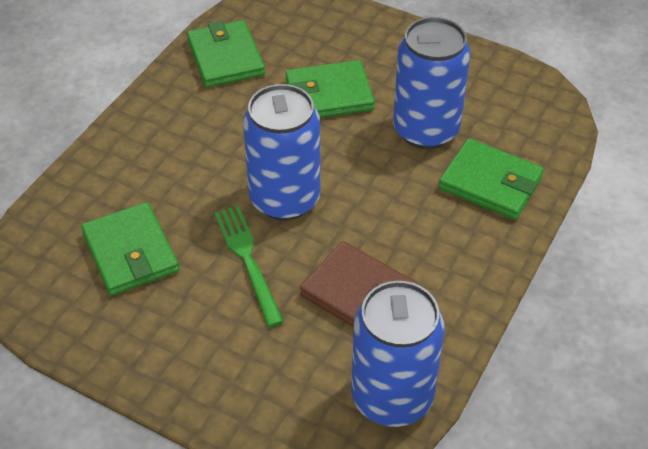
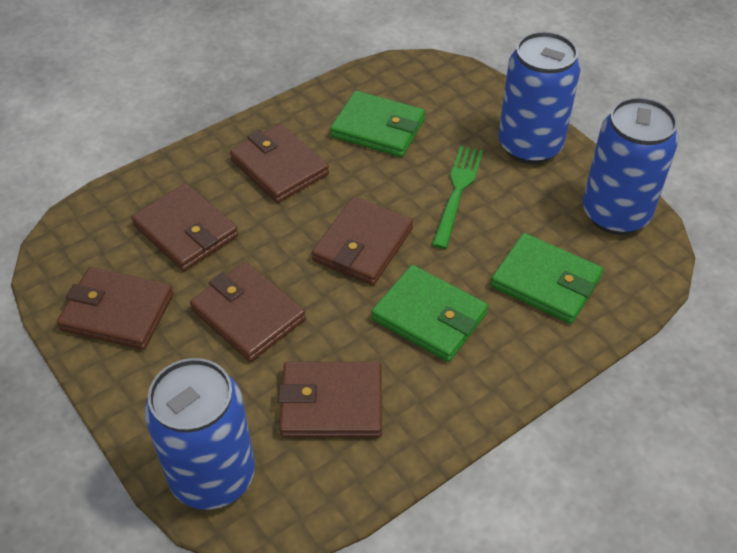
brown wallet: [300,241,417,327] = 1 -> [57,267,174,350] [131,183,238,271] [190,262,306,362] [230,124,329,203] [278,362,382,438] [312,197,413,285] = 6
green wallet: [81,202,179,296] [187,20,265,88] [285,60,375,118] [439,139,544,220] = 4 -> [330,91,425,157] [371,265,488,362] [490,233,603,324] = 3

